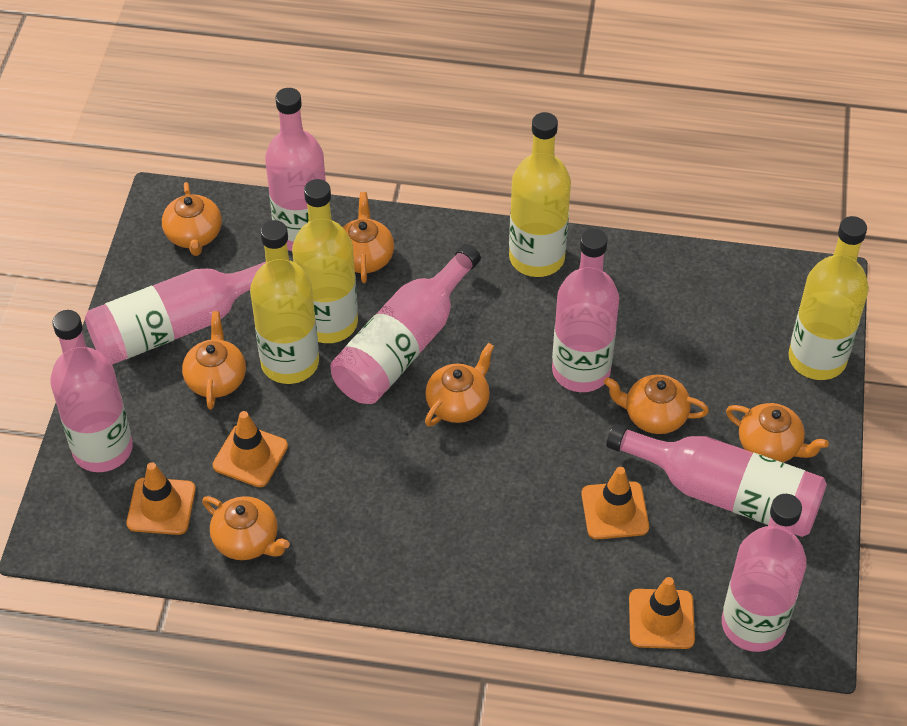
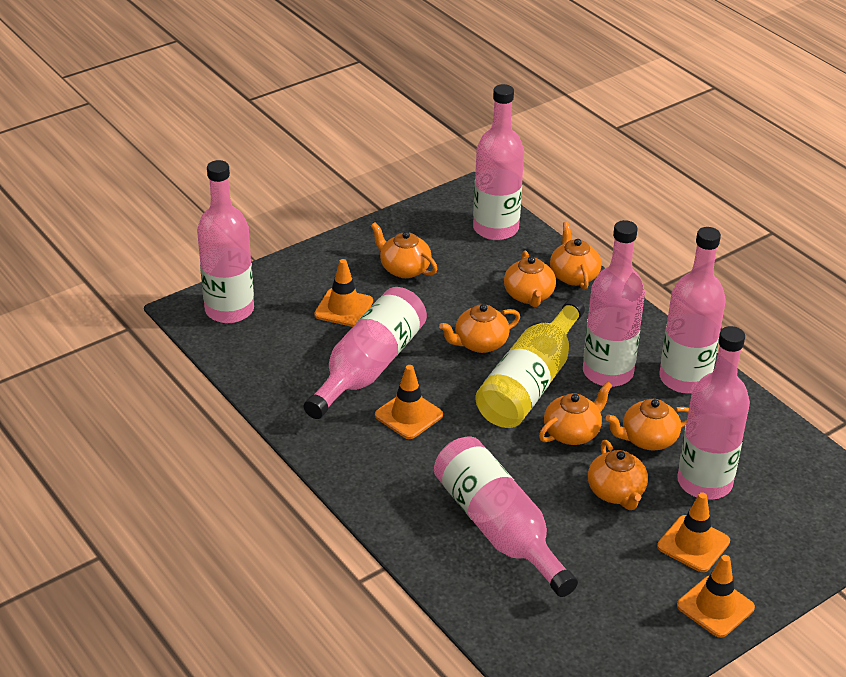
yellow bottle: [250,220,319,384] [292,179,358,343] [509,112,571,277] [789,216,869,380] = 4 -> [475,298,585,428] = 1

